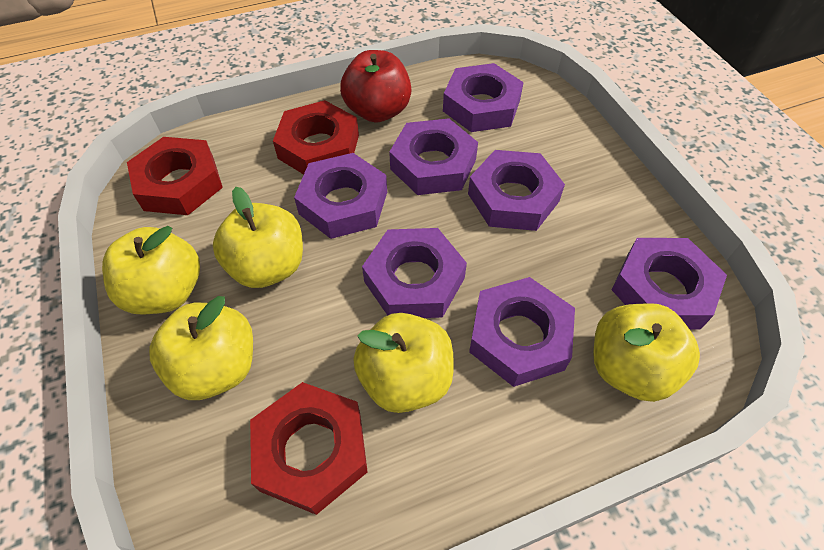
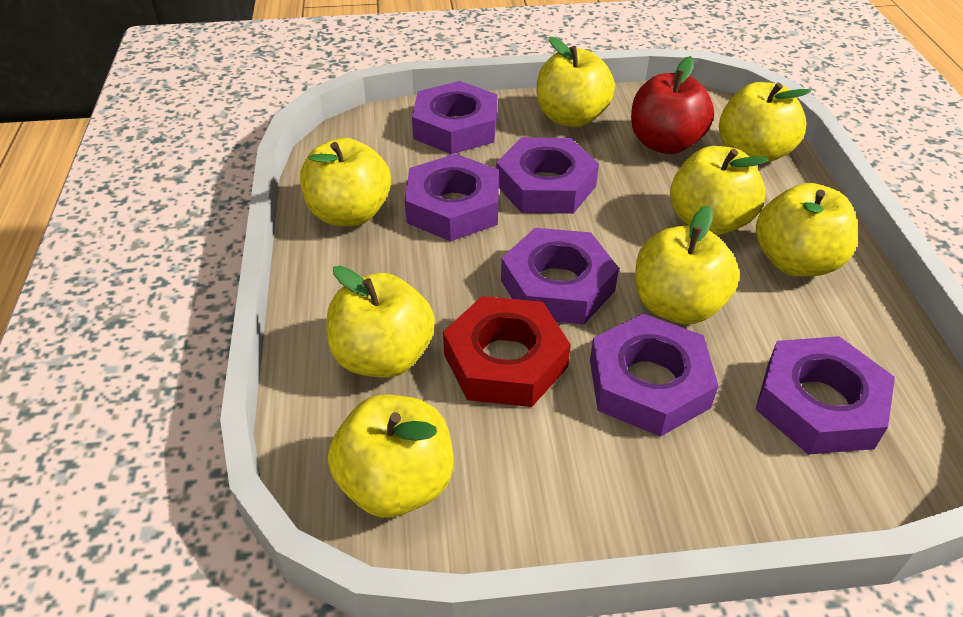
purple nut: [294,153,387,239] [362,228,467,318] [389,118,478,195] [443,63,524,132] [468,150,565,231] [469,277,575,387] [612,238,727,330] = 7 -> [405,154,499,241] [412,81,497,154] [496,137,599,214] [501,228,619,324] [590,314,719,437] [755,336,895,455] = 6
red nut: [127,137,223,215] [250,382,368,515] [273,100,359,174] = 3 -> [443,296,571,407] = 1
yellow apple: [102,226,200,314] [149,296,253,400] [213,187,303,288] [353,313,454,413] [593,303,700,402] = 5 -> [300,138,391,226] [327,266,435,378] [328,395,453,518] [537,37,615,127] [635,205,740,324] [670,146,769,235] [719,82,811,164] [756,183,858,277] = 8

